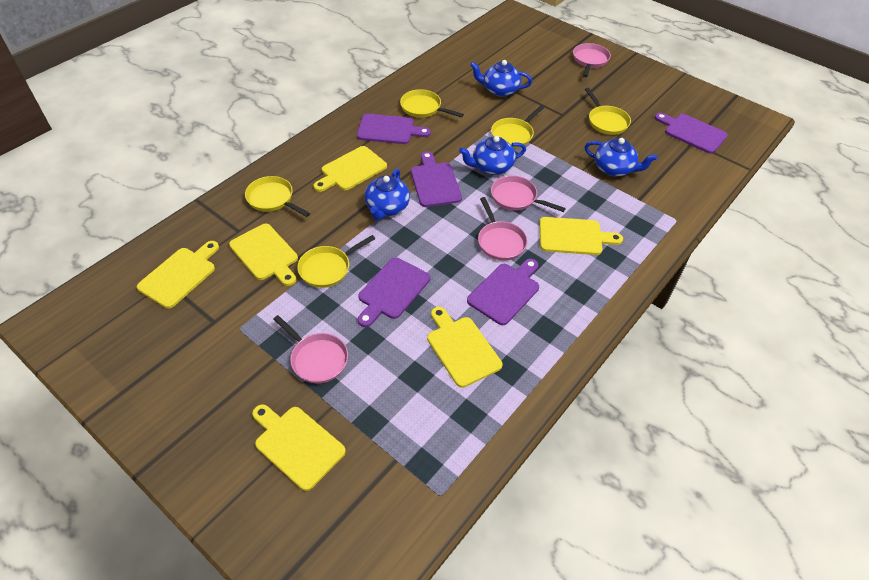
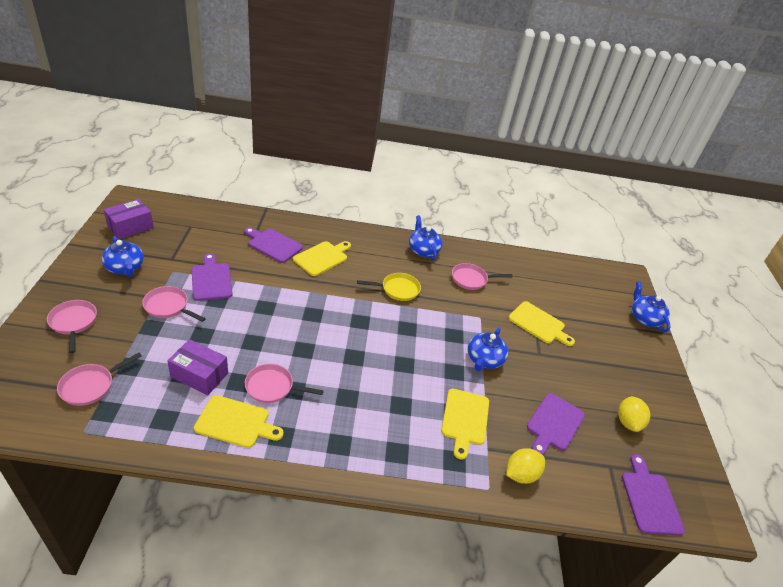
pink pan: [273,315,348,384] [478,197,528,261] [491,175,566,212] [573,43,611,77] = 4 -> [47,300,97,353] [57,353,142,406] [142,286,206,322] [245,364,324,403] [452,263,513,290] = 5
purple box: none = 0 -> [104,199,154,239] [167,339,228,396] = 2
purple cutting board: [357,114,431,144] [358,257,430,327] [411,151,462,207] [467,259,539,325] [655,113,728,154] = 5 -> [192,253,233,301] [244,227,303,263] [527,393,585,455] [622,454,685,536] = 4
yellow cutting board: [137,241,219,308] [229,224,298,286] [252,404,346,491] [314,146,387,192] [427,307,502,388] [539,217,623,255] = 6 -> [194,395,284,448] [293,241,351,276] [441,389,489,460] [508,301,575,346] = 4
yellow lemon: none = 0 -> [506,448,545,484] [618,396,651,432] = 2
yellow pan: [245,176,310,217] [297,235,375,288] [400,89,464,118] [491,105,544,148] [585,88,631,135] = 5 -> [357,273,421,301] = 1

